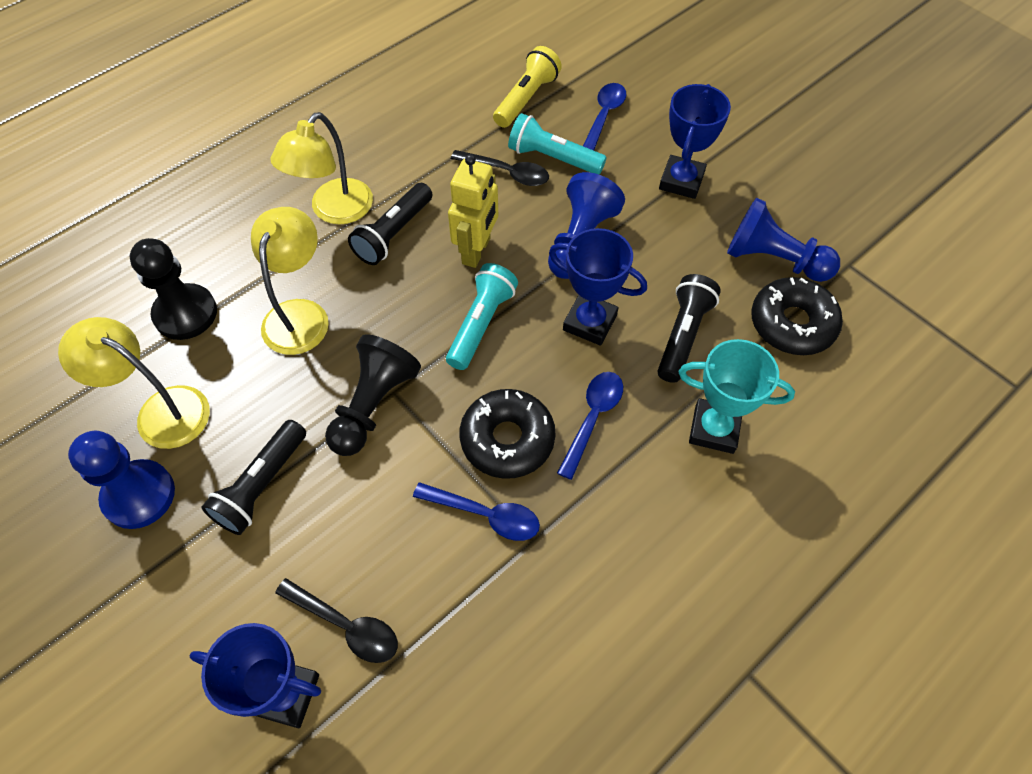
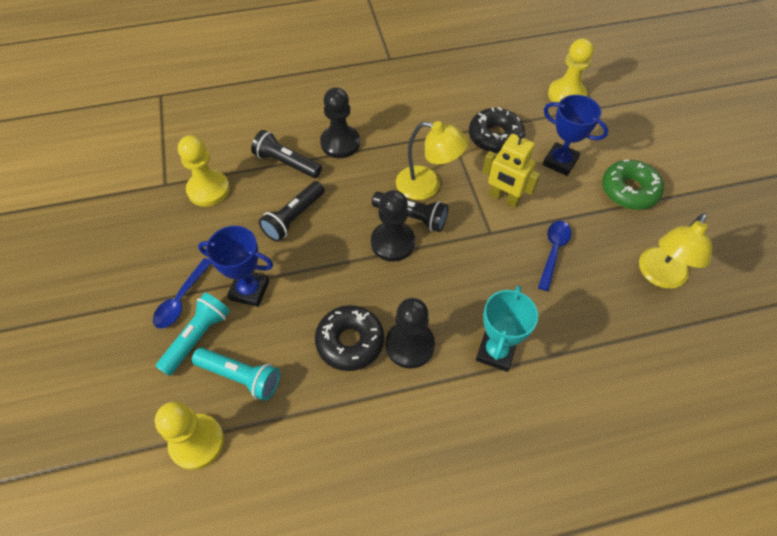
black pawn: [129,238,217,340] [325,334,421,456] = 2 -> [320,87,360,158] [371,190,415,262] [386,298,435,369] = 3
black spoon: [275,578,398,663] [451,150,549,186] = 2 -> none = 0
blue pawn: [68,431,175,529] [548,172,625,279] [727,198,840,282] = 3 -> none = 0
blue spoon: [413,482,540,541] [557,372,623,480] [583,83,626,150] = 3 -> [153,258,212,329] [538,221,571,291] = 2
blue trophy: [189,623,321,728] [549,228,647,346] [659,84,731,199] = 3 -> [198,226,273,307] [543,95,608,176] = 2
green donut: none = 0 -> [602,160,664,210] = 1
yellow flashlight: [493,46,562,128] = 1 -> none = 0
yellow lamp: [58,317,210,449] [251,207,329,355] [270,112,373,225] = 3 -> [396,121,468,200] [639,213,712,289] = 2
yellow pawn: none = 0 -> [155,402,224,470] [178,135,230,207] [548,38,594,102] = 3

